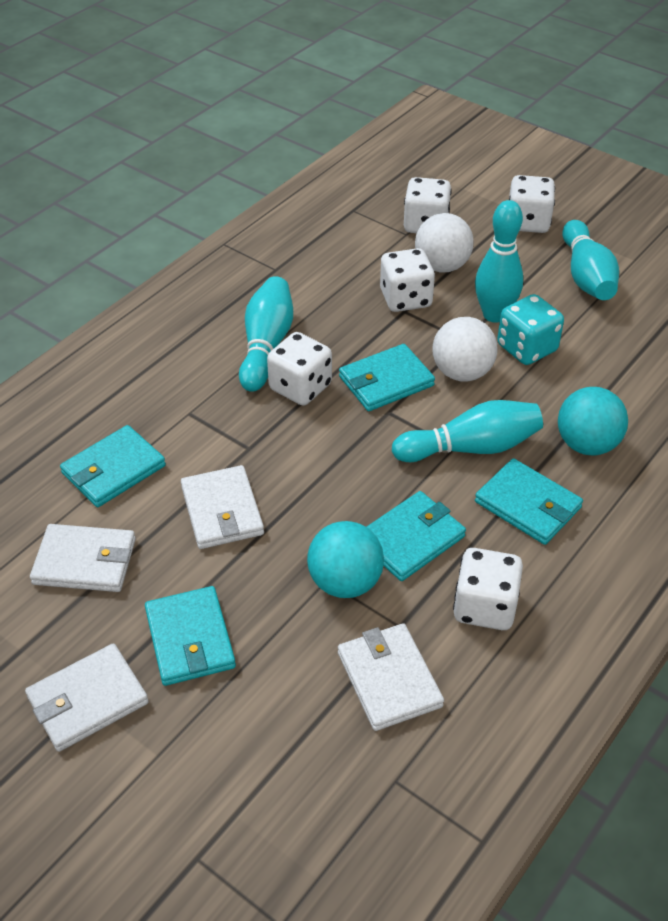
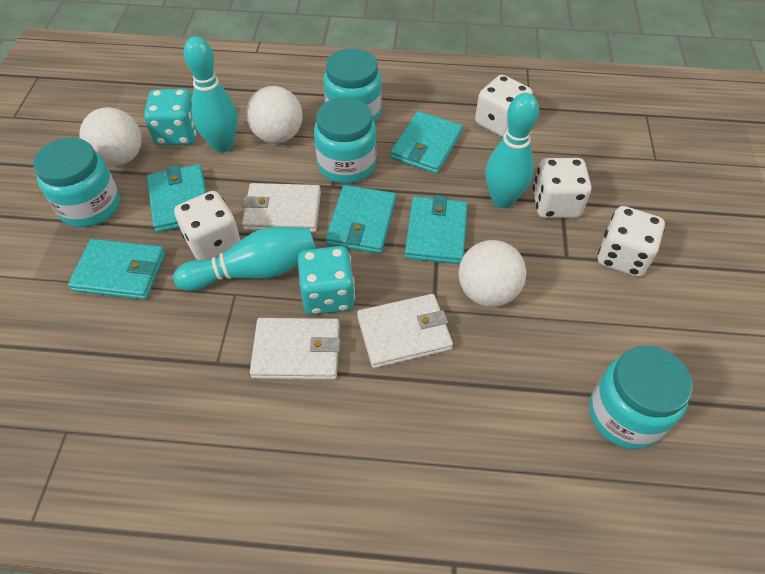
turquoise ball: [307,521,384,598] [558,387,628,455] = 2 -> none = 0
turquoise bowling pin: [239,276,293,392] [392,400,543,462] [475,200,523,323] [562,220,619,300] = 4 -> [173,227,316,291] [184,36,238,153] [485,93,539,208] = 3
turquoise dice: [497,294,564,365] = 1 -> [144,89,197,146] [298,246,355,315] = 2
turquoise jar: none = 0 -> [33,138,120,227] [314,97,376,184] [323,48,382,123] [589,346,693,449] = 4
white ball: [415,213,474,272] [433,317,498,382] = 2 -> [79,107,142,166] [246,86,303,143] [459,240,527,307] = 3
white dice: [267,332,332,406] [380,248,435,312] [404,177,452,233] [453,548,523,630] [509,175,555,233] = 5 -> [174,191,241,260] [475,75,533,137] [533,158,591,218] [598,206,665,277] = 4
white wallet: [25,643,149,752] [30,524,136,592] [181,465,264,549] [338,623,444,731] = 4 -> [242,183,321,233] [250,318,340,380] [357,294,453,368] = 3

